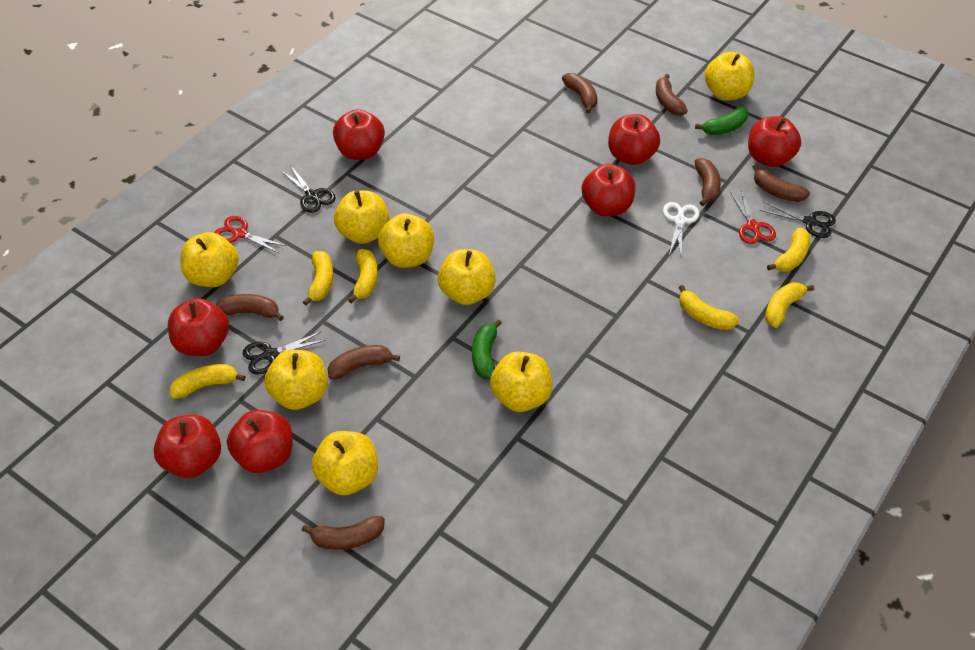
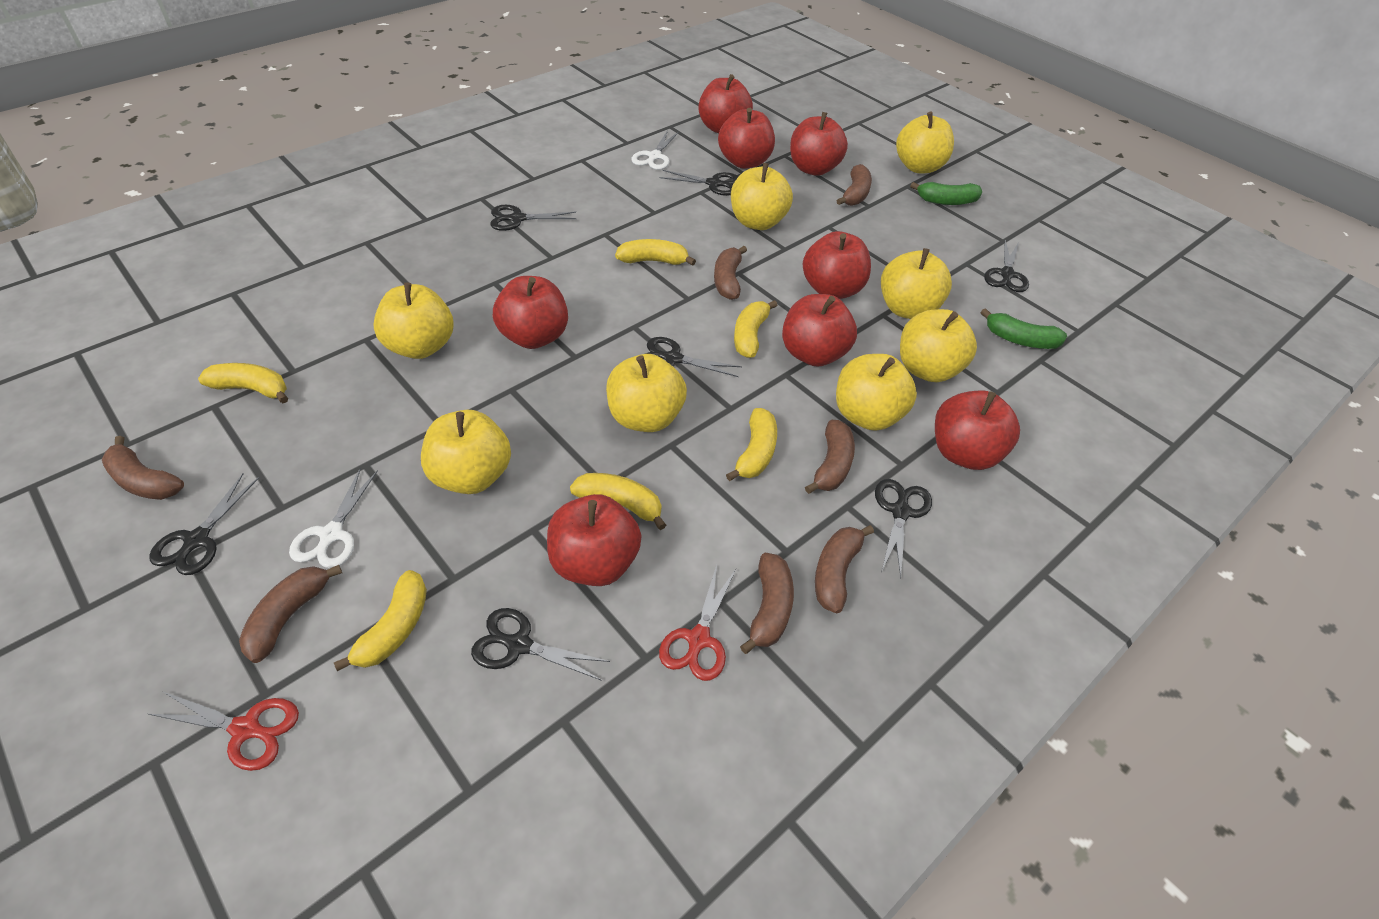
black scissors: [243,332,326,374] [281,165,336,213] [760,202,836,238] = 3 -> [149,474,259,575] [471,608,610,681] [490,205,577,231] [645,337,742,377] [660,170,738,196] [875,479,932,578] [984,240,1029,292] = 7
red apple: [153,415,221,478] [168,298,229,356] [227,410,293,473] [333,109,385,160] [582,164,635,216] [608,114,660,165] [748,116,801,167] = 7 -> [493,276,568,349] [547,494,642,586] [698,74,753,133] [718,108,775,169] [782,294,857,367] [790,112,848,176] [803,231,871,299] [935,391,1020,470] = 8
white scissors: [663,202,699,255] = 1 -> [289,468,378,568] [631,130,679,170] = 2

